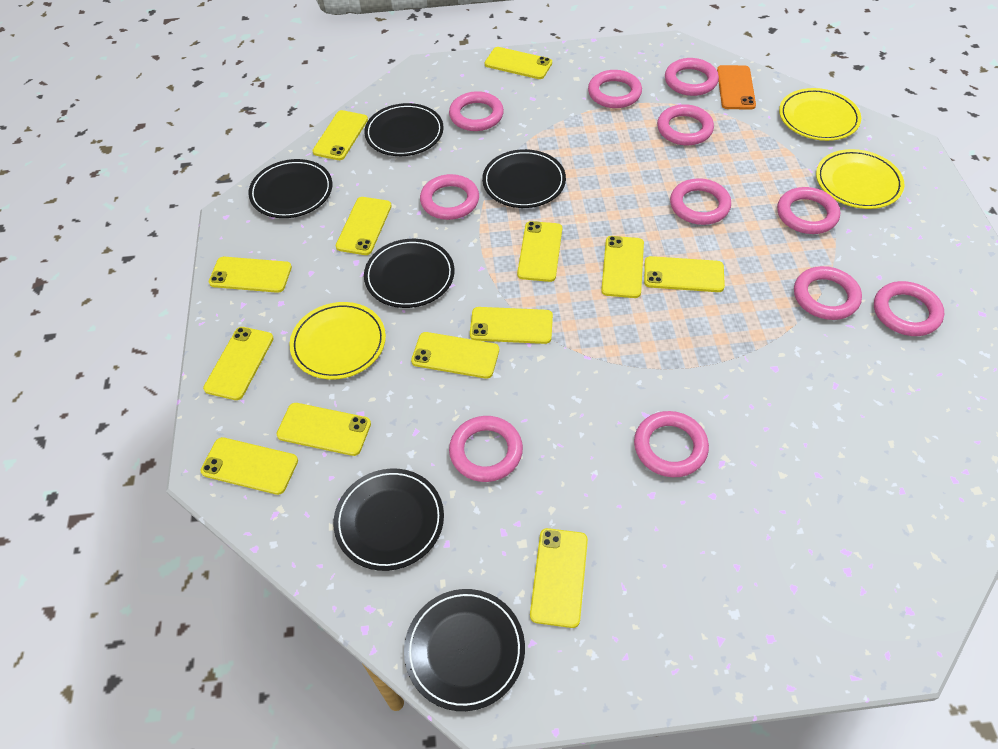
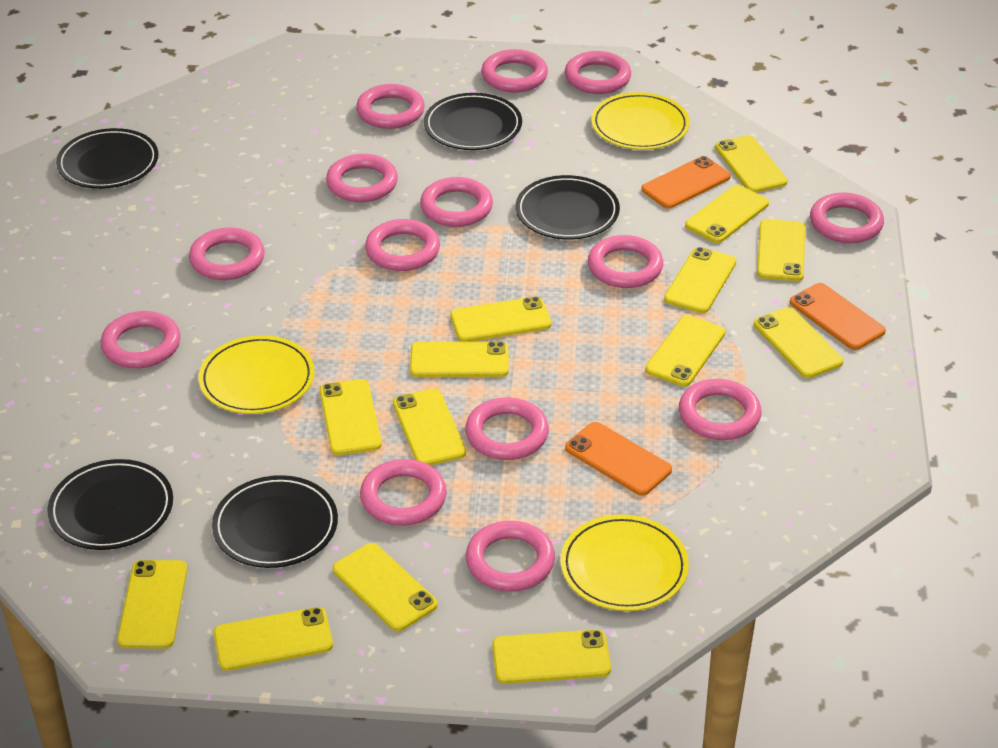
black plate: [248,159,332,218] [334,469,444,571] [364,103,444,156] [364,239,455,308] [404,589,525,711] [482,149,566,208] = 6 -> [47,459,173,550] [56,128,158,189] [212,475,338,568] [424,93,522,150] [516,175,620,240] = 5
orange phone: [717,65,756,110] = 1 -> [565,422,672,496] [641,156,731,209] [790,283,886,350] = 3
pink ring: [420,174,479,220] [449,91,504,131] [449,416,523,482] [588,70,642,108] [634,411,709,477] [657,104,714,145] [665,58,719,96] [670,178,731,225] [777,187,840,234] [794,266,862,320] [874,281,944,336] = 11 -> [101,311,181,368] [189,228,265,280] [326,154,398,202] [356,84,425,129] [360,459,447,526] [365,219,440,271] [420,177,493,227] [465,397,549,460] [466,521,555,592] [481,49,548,92] [565,51,631,94] [588,235,663,288] [679,379,761,440] [810,193,884,243] = 14
yellow phone: [200,437,298,495] [203,327,274,400] [209,257,292,293] [277,403,371,456] [312,110,368,160] [336,197,392,255] [411,332,499,379] [470,307,553,344] [485,47,552,79] [517,221,562,282] [530,528,588,628] [601,236,644,298] [644,256,725,292] = 13 -> [117,560,187,649] [214,607,333,671] [320,379,382,455] [333,543,437,631] [393,389,466,465] [410,341,509,377] [450,296,551,342] [492,630,611,684] [645,315,725,387] [664,247,736,313] [685,185,769,243] [715,135,788,193] [754,307,843,378] [757,219,805,281] = 14

